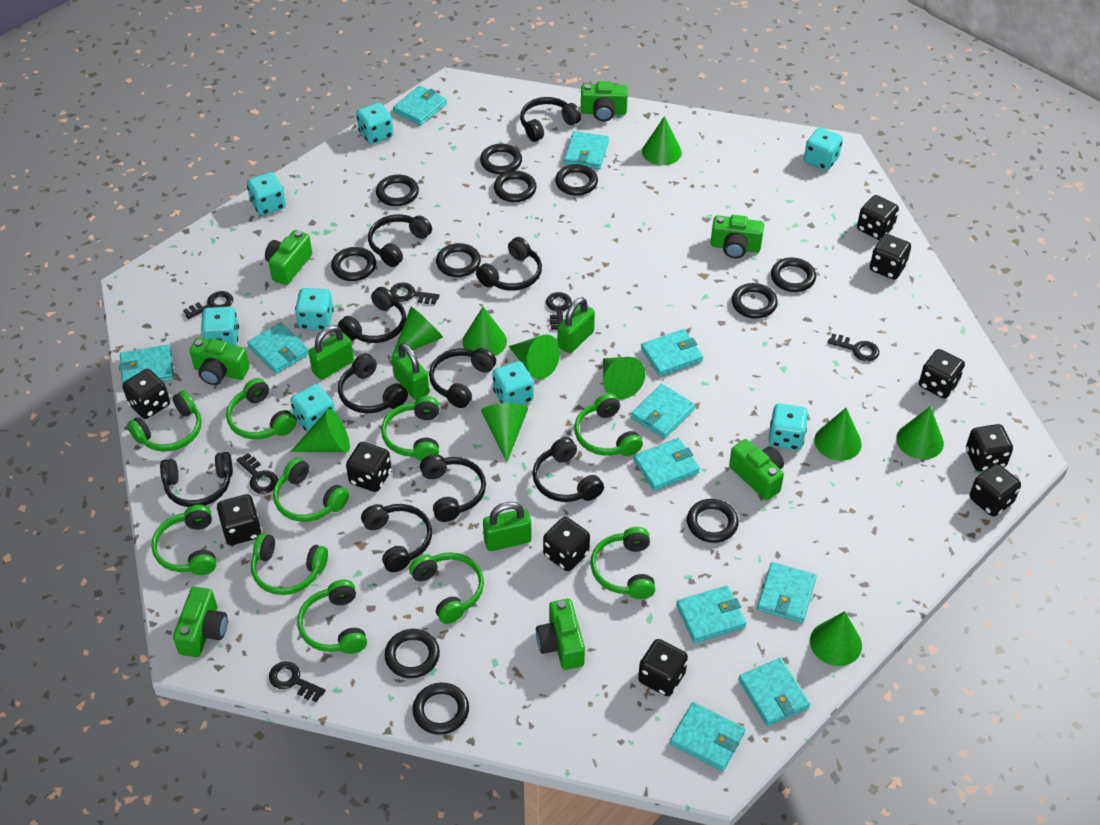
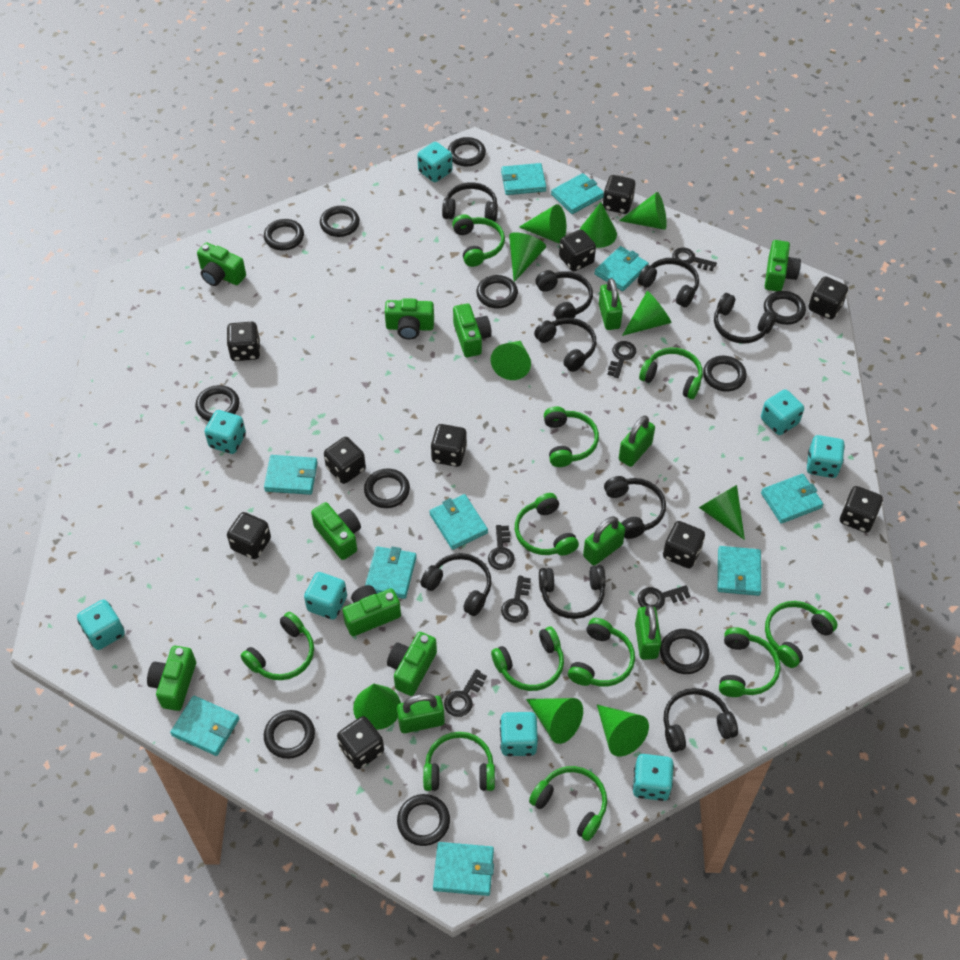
black headphones: [160,452,233,507] [338,287,406,343] [338,354,408,413] [361,504,432,572] [368,214,432,267] [420,455,486,522] [429,348,496,408] [476,237,542,291] [520,97,581,142] [533,437,604,502] = 10 -> [420,553,492,616] [442,182,498,222] [534,318,596,372] [536,270,593,319] [539,565,606,619] [604,476,666,539] [638,258,699,307] [663,688,738,752] [714,293,776,344] = 9
green camera: [173,587,228,657] [190,337,249,385] [265,230,312,285] [536,599,585,670] [581,81,628,122] [711,215,764,258] [729,439,784,500] = 7 -> [147,646,196,711] [197,242,246,286] [311,502,361,560] [343,585,401,636] [385,298,434,340] [387,632,437,696] [453,303,492,357] [765,240,801,291] = 8
green headphones: [127,391,202,452] [151,505,216,575] [226,378,296,439] [251,533,328,595] [273,458,349,522] [297,580,367,654] [381,396,439,461] [409,552,484,624] [574,393,643,456] [590,527,655,599] = 10 -> [241,612,314,680] [423,732,495,791] [452,214,505,267] [491,627,564,691] [515,493,579,556] [529,766,607,841] [544,407,599,467] [568,618,635,686] [639,348,703,399] [719,627,780,697] [765,601,837,668] = 11
green padlock: [308,325,354,380] [391,343,429,400] [483,502,532,551] [558,297,595,353] = 4 -> [397,694,445,733] [583,516,625,566] [599,278,623,330] [619,416,655,467] [635,605,662,660] = 5
turquoise wallet: [119,345,174,384] [247,322,309,374] [393,86,447,125] [564,131,609,169] [631,384,695,439] [633,438,700,491] [641,329,703,376] [670,702,745,771] [676,586,747,643] [738,658,810,726] [757,562,817,623] = 11 -> [170,696,240,756] [264,455,318,495] [365,546,417,599] [430,494,488,550] [433,842,494,896] [501,163,546,195] [551,173,604,214] [594,246,649,291] [718,546,761,596] [761,474,823,524] = 10

